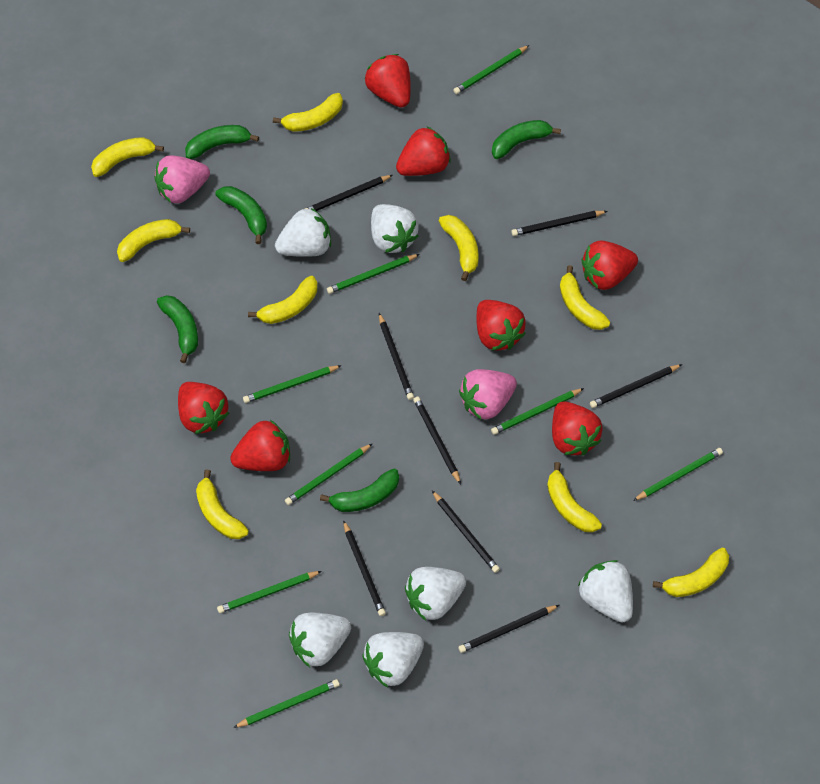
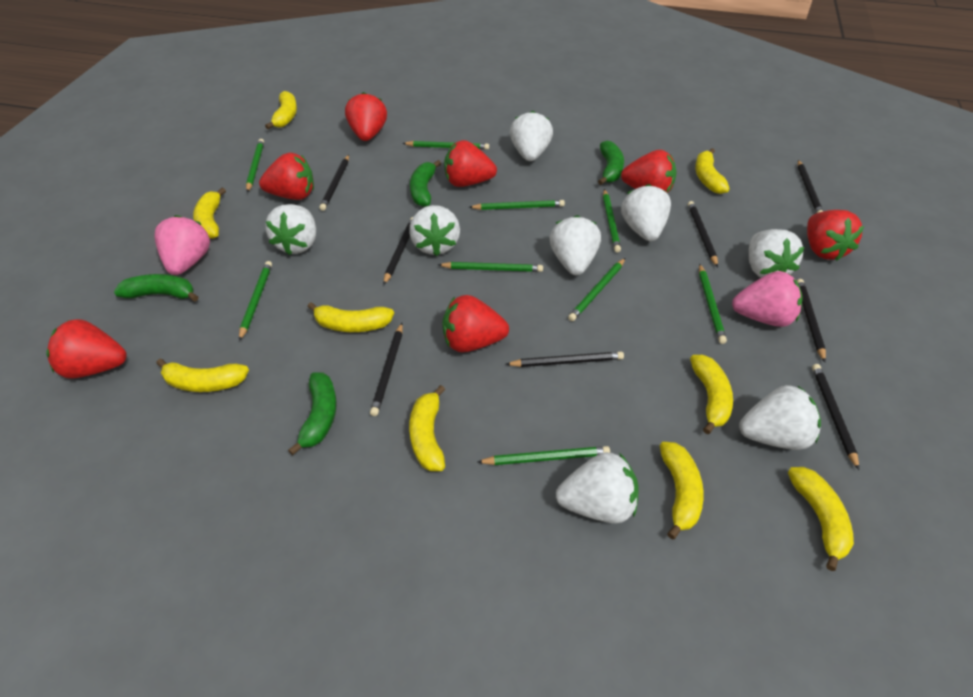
green banana: [157,295,198,363] [185,125,259,159] [216,186,267,244] [320,468,399,512] [492,120,561,159] = 5 -> [114,274,198,301] [288,372,337,455] [410,160,441,207] [598,141,624,185] = 4
green pencil: [217,571,322,613] [233,679,340,728] [243,365,342,403] [285,443,373,505] [327,254,420,294] [453,45,529,94] [491,388,584,435] [633,448,723,501] = 8 -> [239,261,272,341] [246,139,264,192] [402,141,489,150] [438,262,543,272] [469,200,565,210] [477,446,610,465] [568,258,625,321] [603,189,621,253] [699,264,727,344] = 9
white strawberry: [275,208,331,257] [289,613,351,667] [362,632,424,688] [371,204,419,253] [405,567,466,621] [578,560,633,622] = 6 -> [265,204,316,255] [409,205,460,256] [510,111,553,161] [550,215,601,275] [556,452,639,523] [621,184,671,241] [739,385,821,450] [749,229,804,278] = 8

